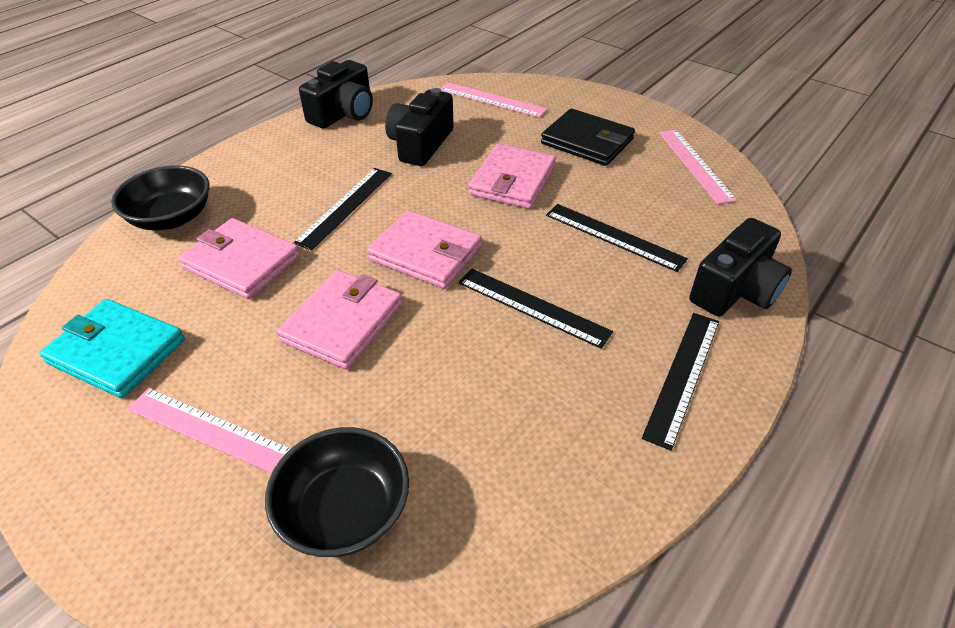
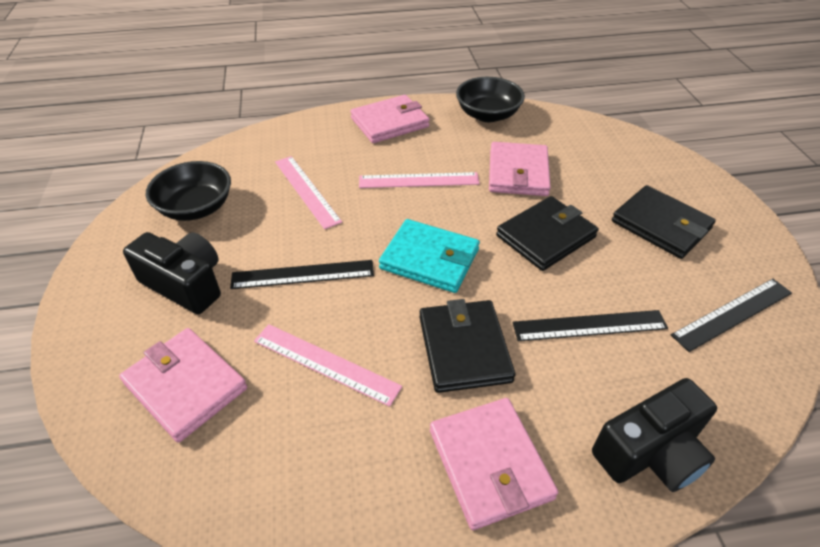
black camera: [299,60,373,129] [385,88,454,166] [689,218,792,316] = 3 -> [123,232,221,314] [592,378,717,492] = 2
black ruler: [293,168,392,250] [458,269,613,349] [546,204,688,272] [642,313,719,451] = 4 -> [230,260,374,289] [512,310,668,341] [671,279,792,352] = 3
black wallet: [541,108,635,166] = 1 -> [420,299,515,393] [496,196,599,271] [612,185,716,259] = 3

